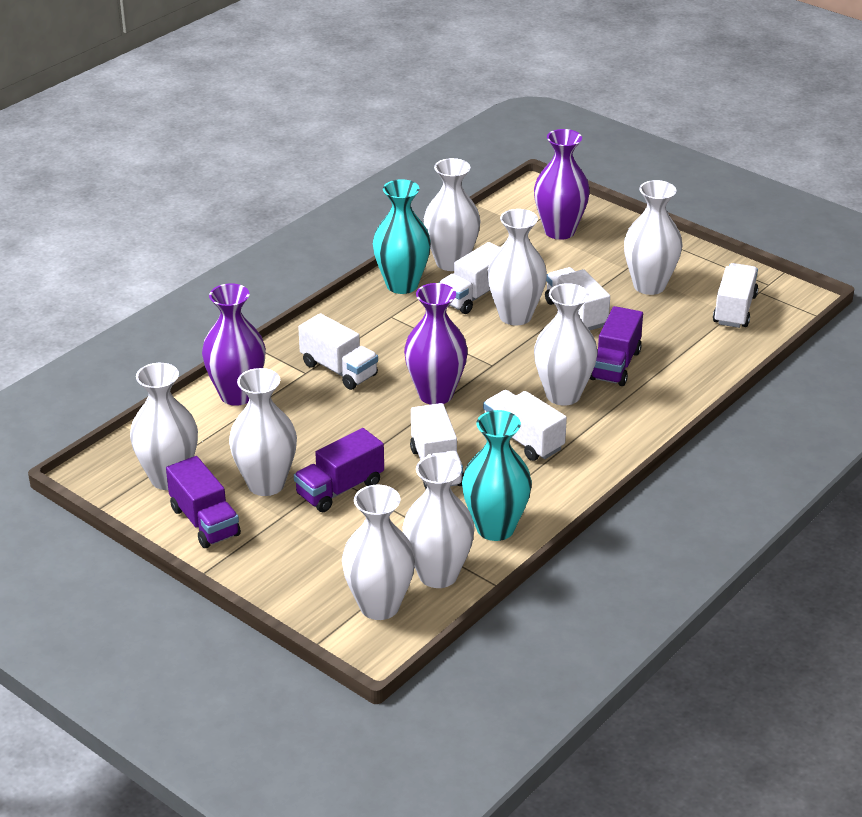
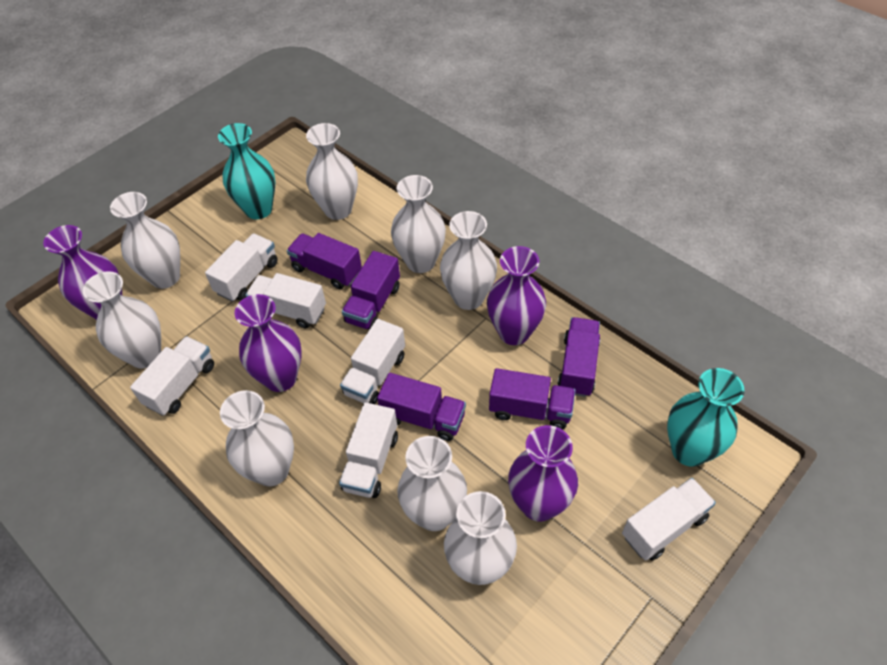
purple truck: [166,456,241,548] [294,428,384,512] [589,306,643,386] = 3 -> [287,233,362,289] [342,251,400,330] [377,373,466,441] [489,368,576,429] [557,317,600,397] = 5
purple vase: [202,283,266,406] [404,283,468,405] [534,129,590,240] = 3 -> [43,225,122,320] [235,294,302,392] [487,246,546,345] [508,425,578,522] = 4

